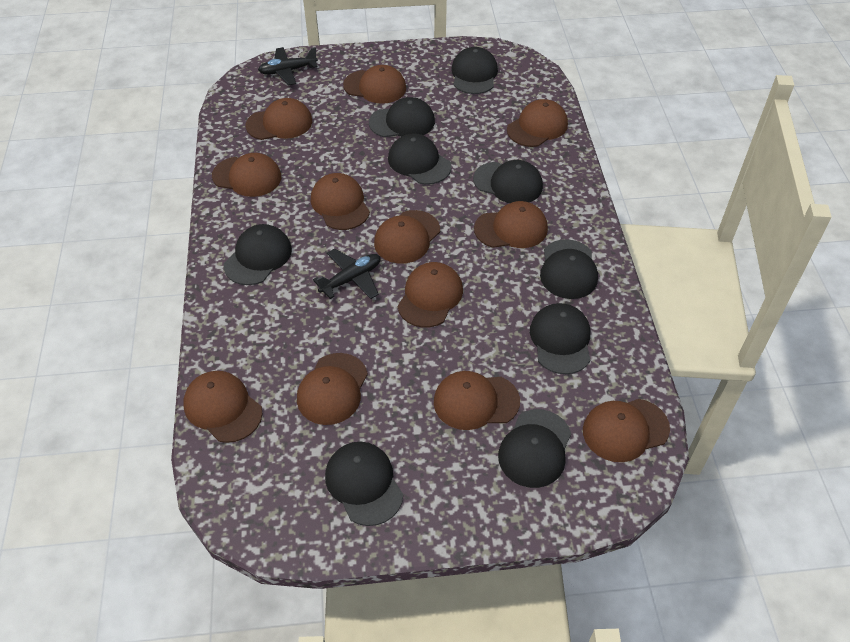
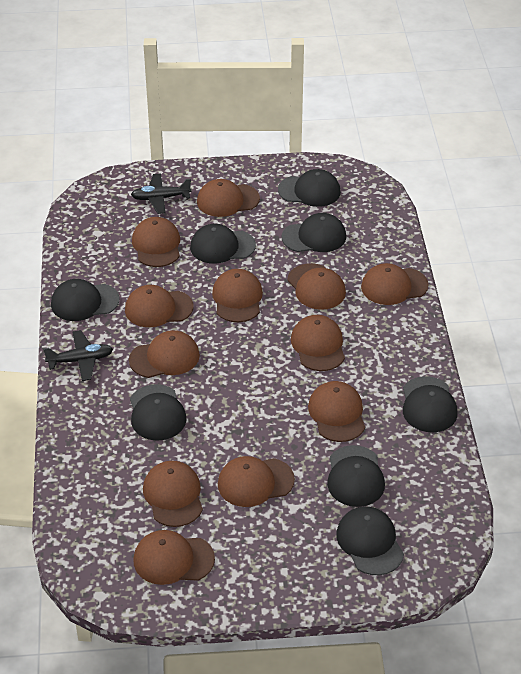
black cap: [224,224,292,285] [325,442,403,526] [369,97,435,137] [388,133,452,185] [451,47,498,94] [473,160,543,203] [498,409,571,488] [530,303,590,374] [540,239,598,299] = 9 -> [51,279,119,321] [130,384,186,441] [190,224,256,264] [278,169,341,207] [282,213,346,252] [327,445,385,507] [336,507,404,575] [403,376,458,432] = 8

